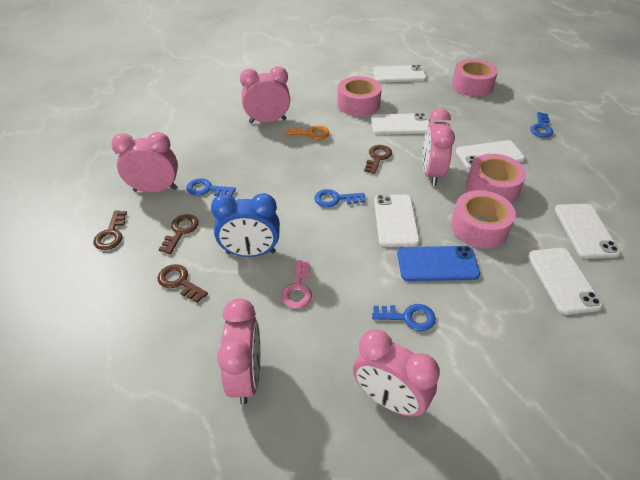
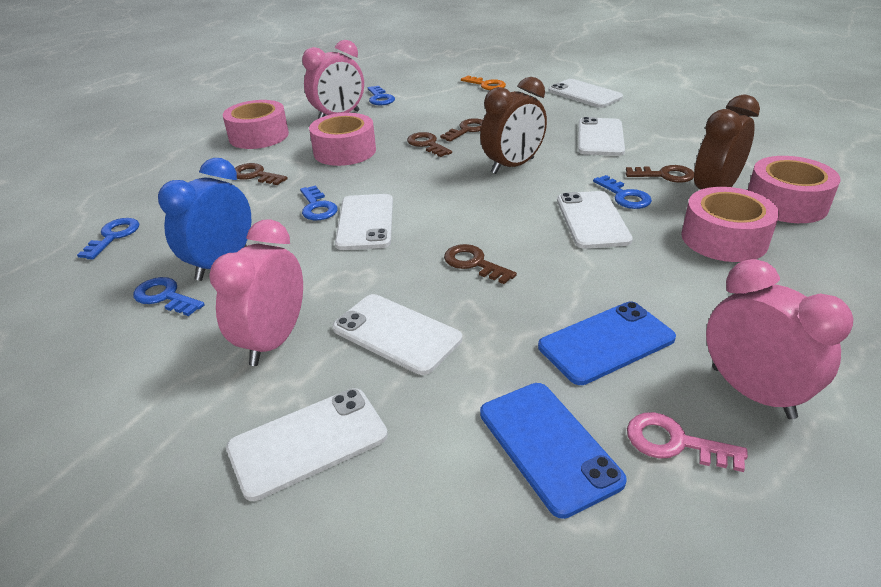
blue key: [186,178,236,196] [315,189,365,207] [372,304,436,331] [530,112,553,137] = 4 -> [77,218,139,260] [133,277,205,316] [300,185,338,220] [368,86,395,105] [593,175,652,209] = 5
blue phone: [397,246,480,281] = 1 -> [480,383,627,519] [538,301,676,385] = 2
brown clock: none = 0 -> [480,77,547,174] [694,95,760,189] = 2
brown key: [93,210,127,250] [157,264,208,303] [159,214,199,254] [364,145,392,174] = 4 -> [235,163,288,185] [407,132,452,157] [440,118,483,142] [444,244,517,284] [626,165,694,183] = 5
pink clock: [111,132,178,192] [217,298,260,405] [240,66,290,123] [353,329,440,417] [423,108,455,186] = 5 -> [209,219,303,366] [302,40,364,119] [706,259,854,419] = 3

